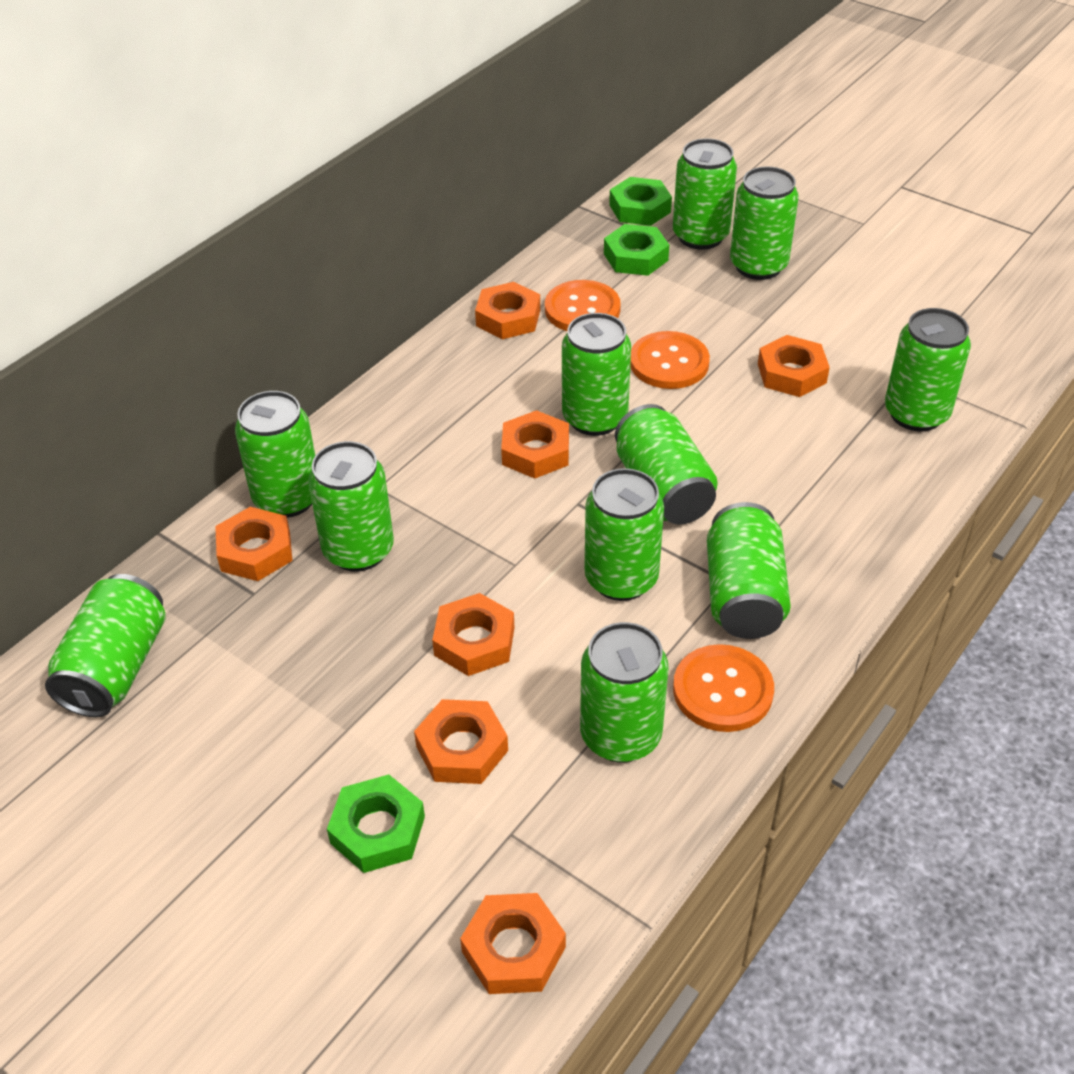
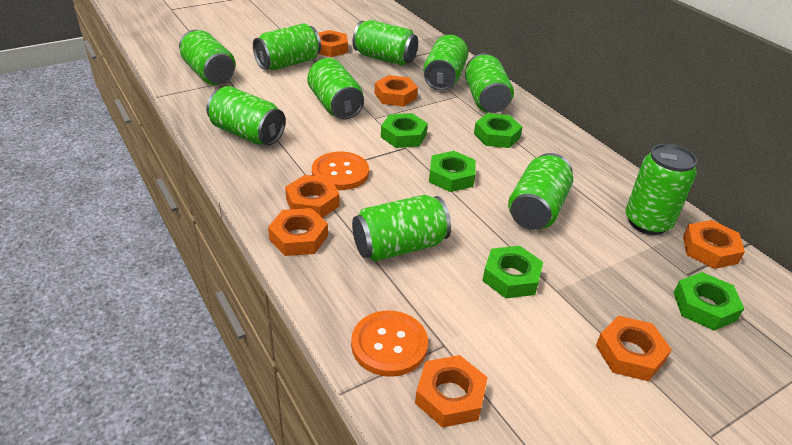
green can: [45,574,166,717] [235,391,315,518] [308,441,394,572] [562,313,631,436] [580,622,668,763] [585,468,664,601] [615,404,718,525] [673,138,737,250] [707,502,791,639] [730,167,799,280] [885,308,971,431] = 11 -> [179,30,236,85] [206,86,286,145] [253,23,321,70] [307,58,364,119] [352,195,451,261] [353,20,418,66] [423,35,468,90] [465,53,514,113] [508,153,573,230] [626,144,697,235] = 10
green nut: [327,775,425,873] [604,224,669,276] [609,177,672,226] = 3 -> [381,113,428,148] [429,151,476,192] [474,113,522,148] [482,246,543,298] [674,272,744,330] = 5
orange button: [545,280,621,331] [630,331,710,389] [673,644,774,732] = 3 -> [312,152,369,190] [351,310,428,377] = 2

